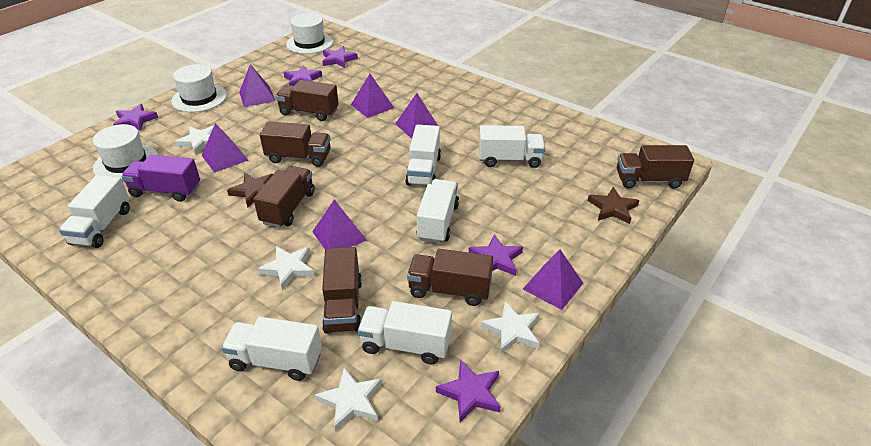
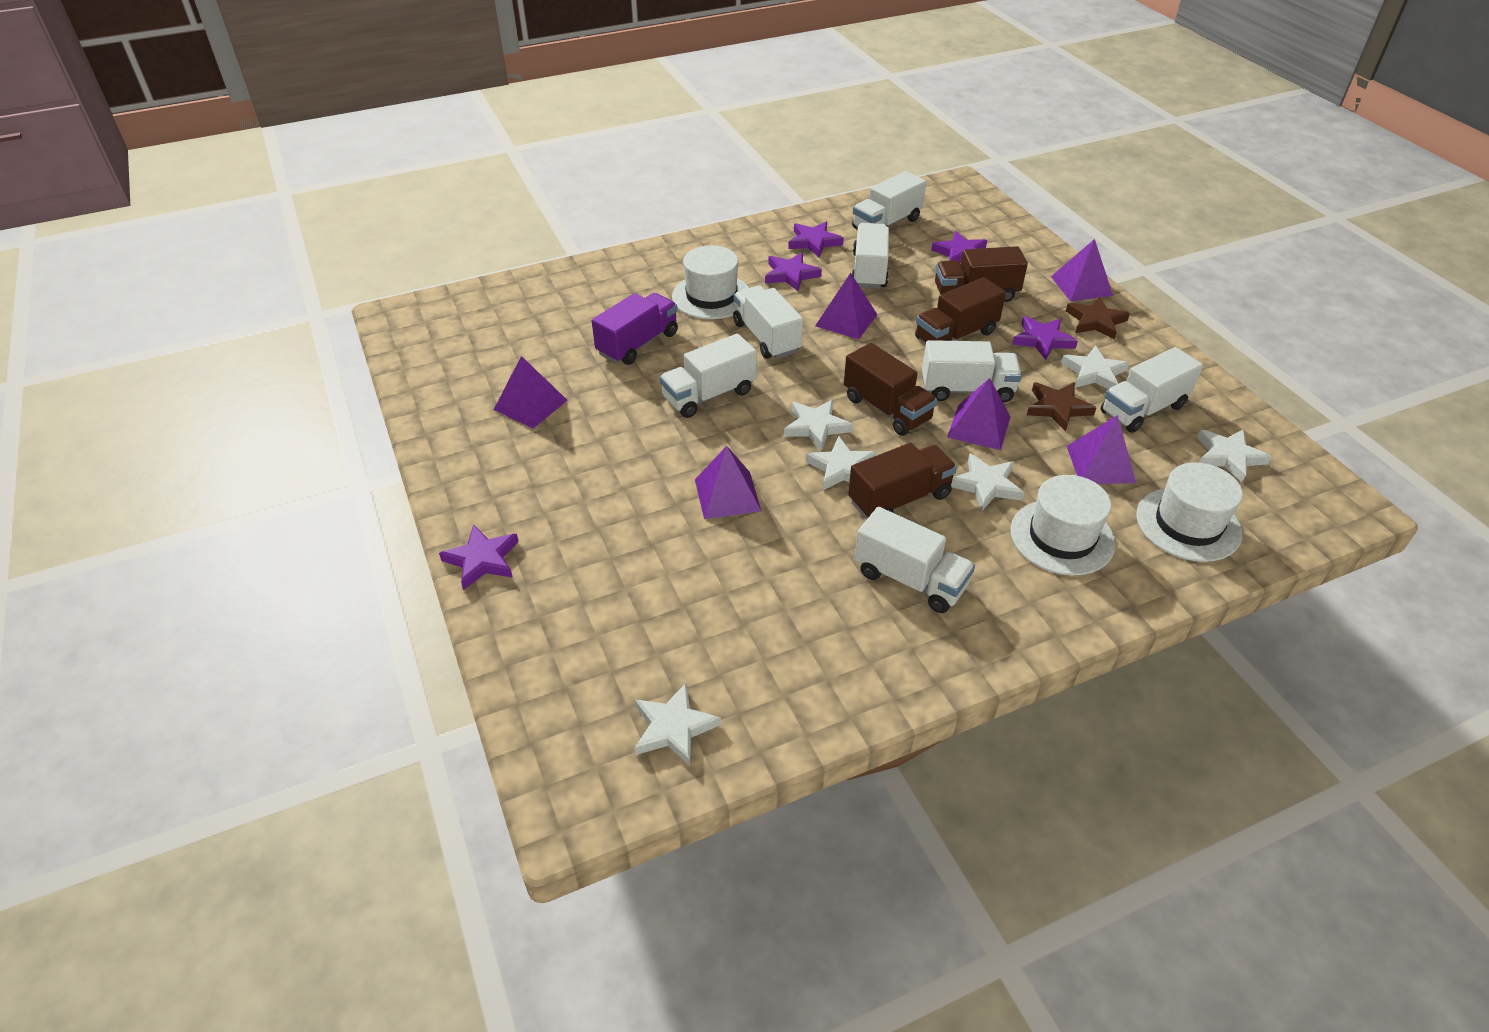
brown truck: [253,166,315,228] [260,121,331,167] [276,80,339,121] [322,247,362,334] [407,249,493,306] [617,145,694,189] = 6 -> [844,343,937,436] [848,443,957,520] [915,277,1006,343] [935,246,1028,302] = 4
white star: [175,126,214,155] [258,246,315,290] [315,367,382,432] [481,301,540,354] = 4 -> [635,683,721,766] [784,399,853,451] [805,436,877,490] [951,453,1024,511] [1061,345,1129,389] [1197,430,1272,483] = 6
white truck: [59,175,130,248] [221,317,322,381] [358,301,452,364] [405,124,441,186] [416,179,459,243] [479,125,545,168] = 6 -> [660,334,757,418] [733,285,803,359] [851,223,889,289] [852,171,926,229] [854,507,975,613] [922,340,1022,403] [1101,347,1203,433] = 7

